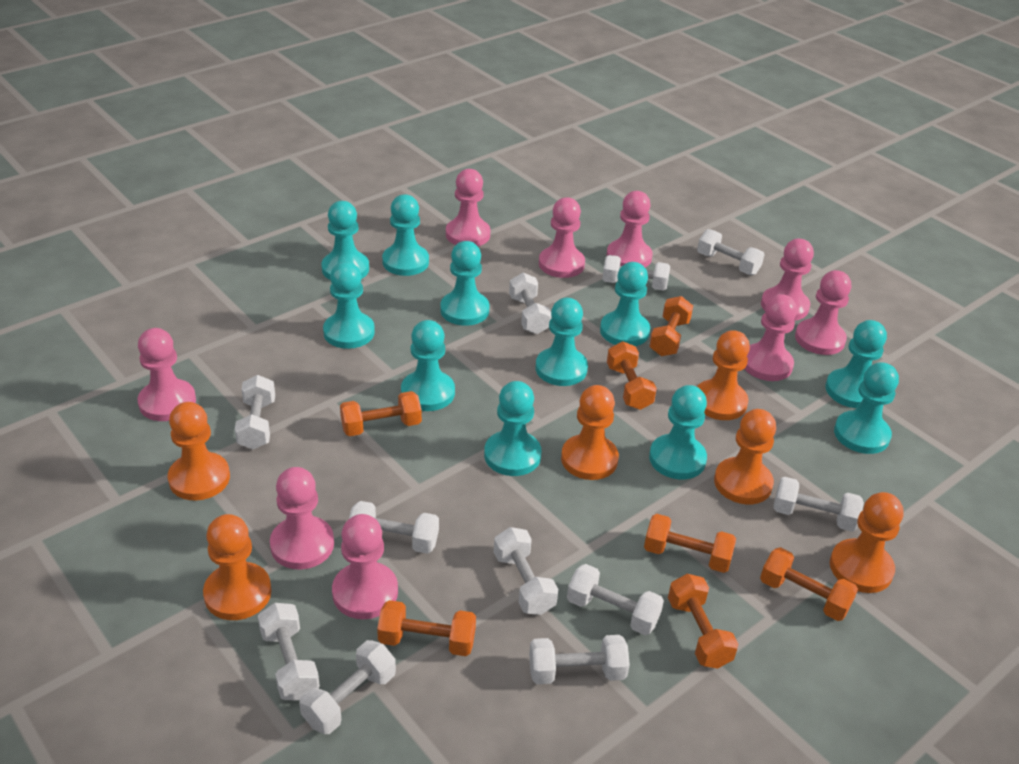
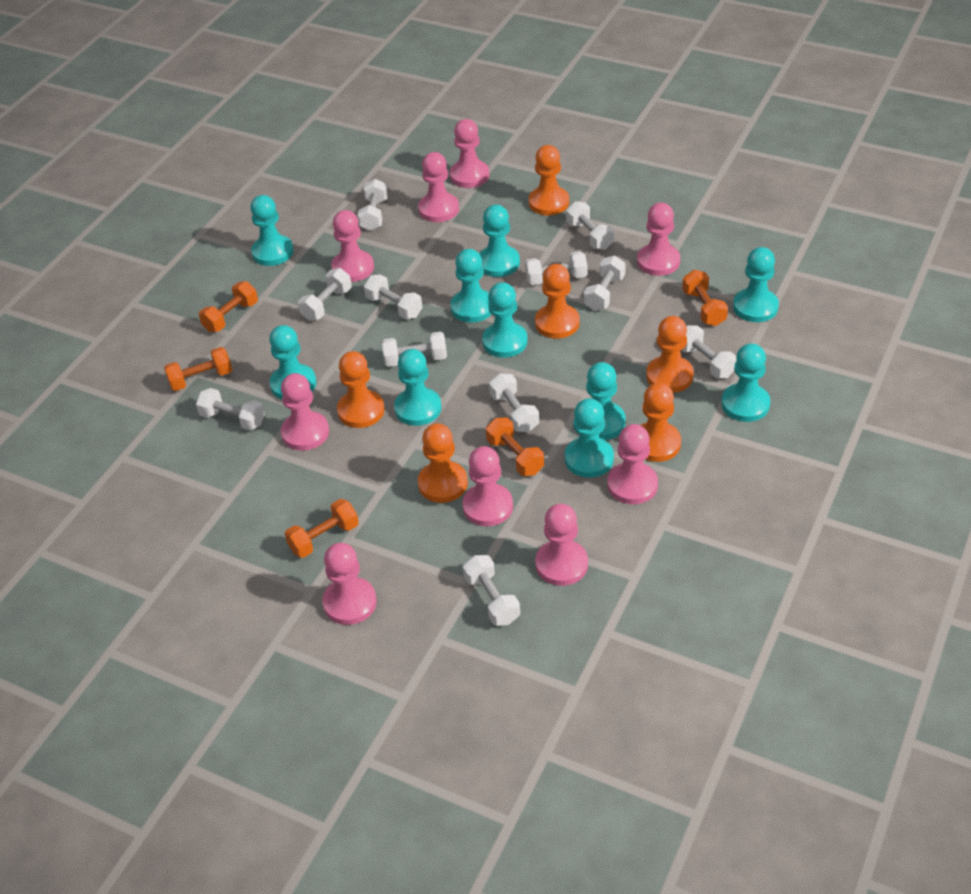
orange dumbbell: [340,391,422,436] [377,600,476,656] [607,341,657,410] [644,514,736,573] [649,296,693,356] [668,574,738,669] [760,547,858,621] = 7 -> [164,347,232,391] [199,281,258,332] [285,499,359,558] [486,417,544,476] [682,270,728,326] = 5
turquoise pawn: [321,201,369,280] [323,262,375,349] [382,194,429,276] [401,320,455,411] [440,241,489,326] [484,381,542,476] [536,298,588,386] [600,262,651,346] [649,385,707,479] [825,320,887,408] [834,362,899,454] = 11 -> [250,195,294,266] [269,325,316,399] [394,349,442,426] [450,249,491,323] [479,205,520,277] [482,282,528,358] [565,398,614,478] [586,362,626,440] [721,343,770,422] [733,247,779,322] = 10

